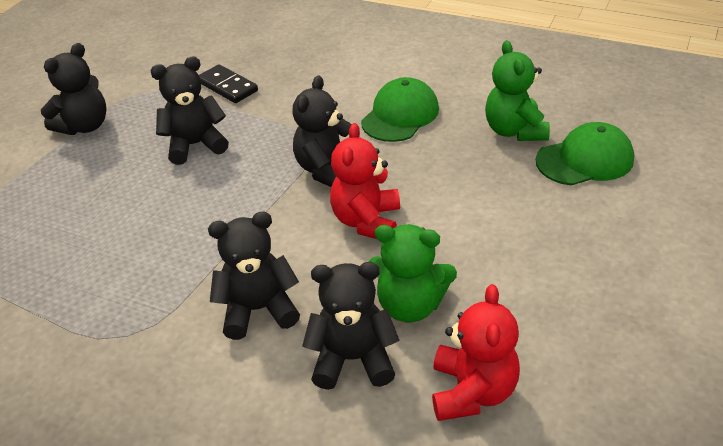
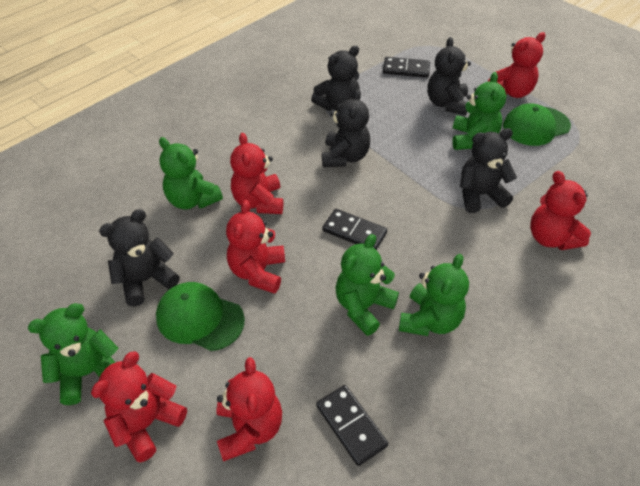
black domino: [199,64,258,103] = 1 -> [316,385,388,466] [322,209,387,250] [383,57,430,78] = 3
green teddy bear: [369,224,457,322] [485,40,550,141] = 2 -> [28,303,118,405] [159,137,223,209] [335,234,399,336] [399,254,469,336] [452,72,506,150] = 5
red teddy bear: [330,123,400,239] [432,284,520,421] = 2 -> [91,351,187,463] [216,357,282,461] [226,200,285,294] [230,133,283,214] [487,32,546,98] [530,171,591,250] = 6

